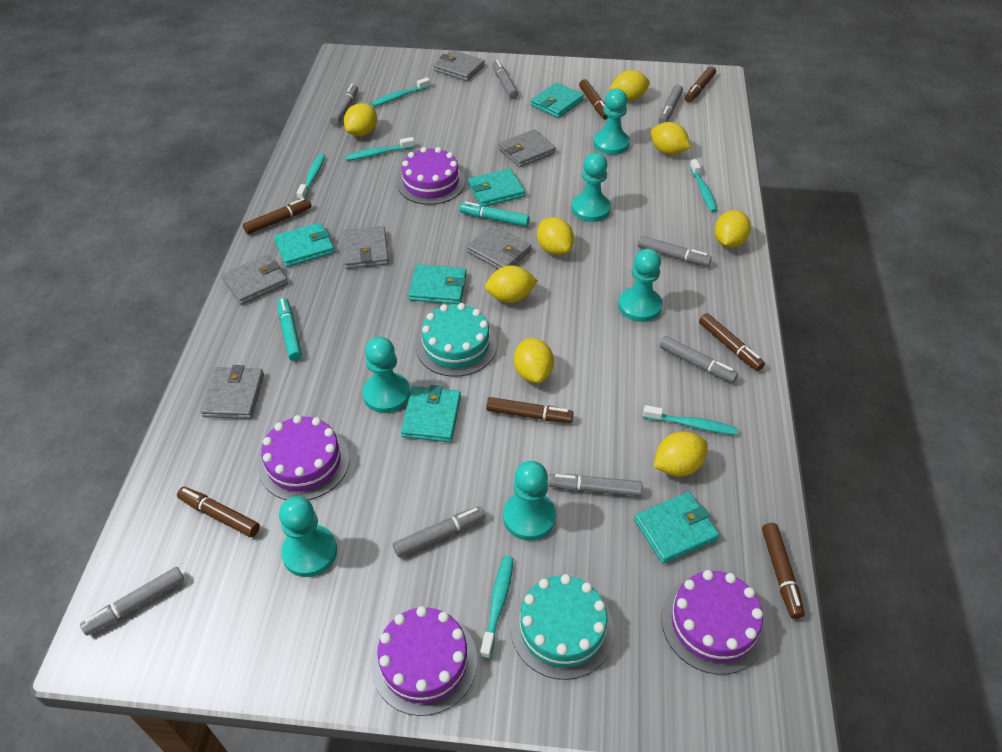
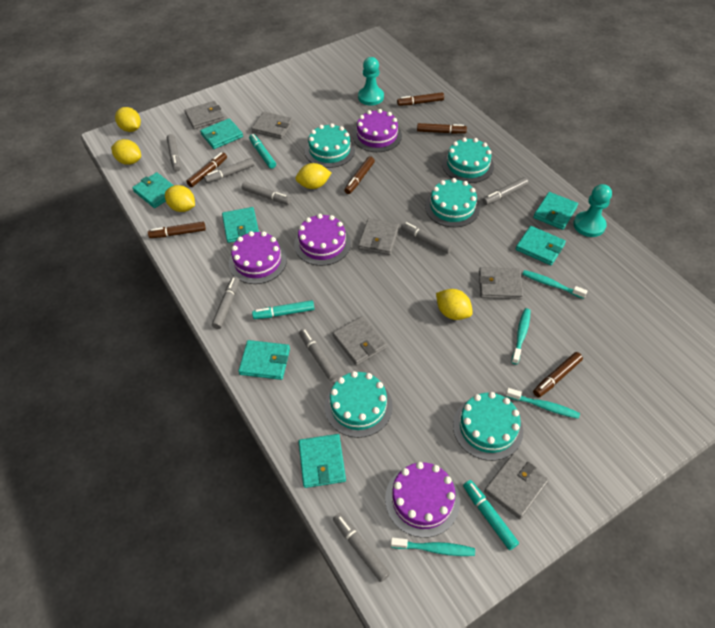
brown marker: [177,487,260,537] [243,198,312,234] [486,397,574,423] [579,79,608,120] [685,66,716,102] [699,313,765,371] [762,523,805,619] = 7 -> [148,222,206,238] [186,153,227,187] [344,156,375,194] [397,92,444,106] [417,123,467,134] [533,352,583,398] = 6
turquoise cake: [416,303,497,377] [511,574,614,680] = 2 -> [305,123,355,168] [325,371,393,438] [425,178,480,227] [442,137,494,183] [453,392,523,461] = 5
turquoise marker: [277,298,302,361] [460,202,530,227] = 2 -> [249,134,276,169] [252,300,314,319] [463,480,519,550] = 3
turquoise pawn: [279,496,337,577] [362,337,410,413] [503,461,556,541] [571,153,611,222] [593,89,630,155] [618,248,662,322] = 6 -> [358,57,384,106] [573,184,612,237] = 2
turquoise toothbrush: [297,153,325,200] [345,137,415,161] [371,77,430,107] [480,556,513,659] [643,405,738,435] [690,159,717,212] = 6 -> [391,538,475,556] [506,388,580,419] [511,308,531,364] [522,270,587,299] = 4
turquoise wallet: [274,222,334,267] [401,385,461,442] [408,264,467,304] [468,168,525,207] [531,82,584,118] [634,492,719,564] = 6 -> [132,172,174,208] [200,118,243,149] [222,207,259,243] [238,340,290,380] [298,434,346,488] [516,226,566,265] [533,192,578,230] = 7
yellow lemon: [344,103,377,136] [485,265,538,303] [514,338,554,383] [537,217,574,255] [609,70,650,101] [651,122,691,155] [654,431,708,476] [714,210,751,248] = 8 -> [111,139,141,165] [115,107,141,132] [165,185,195,212] [295,163,331,189] [436,289,473,320] = 5

